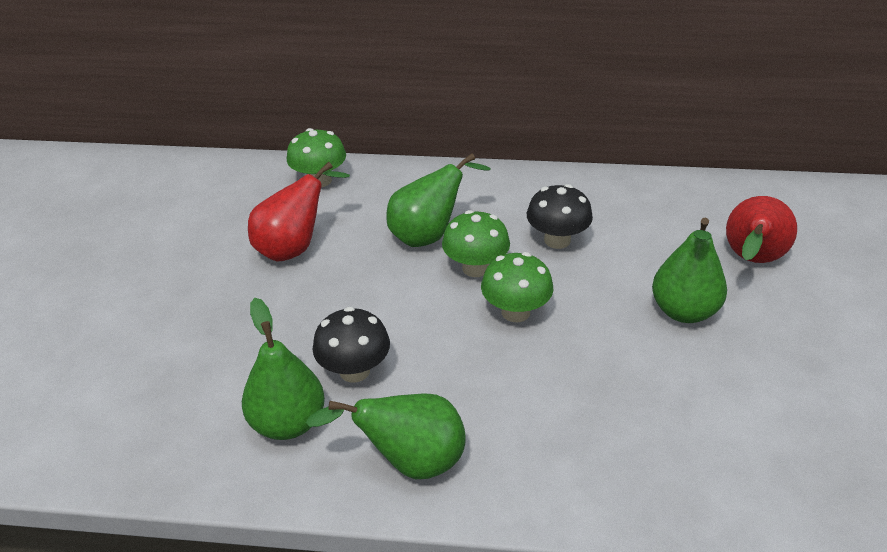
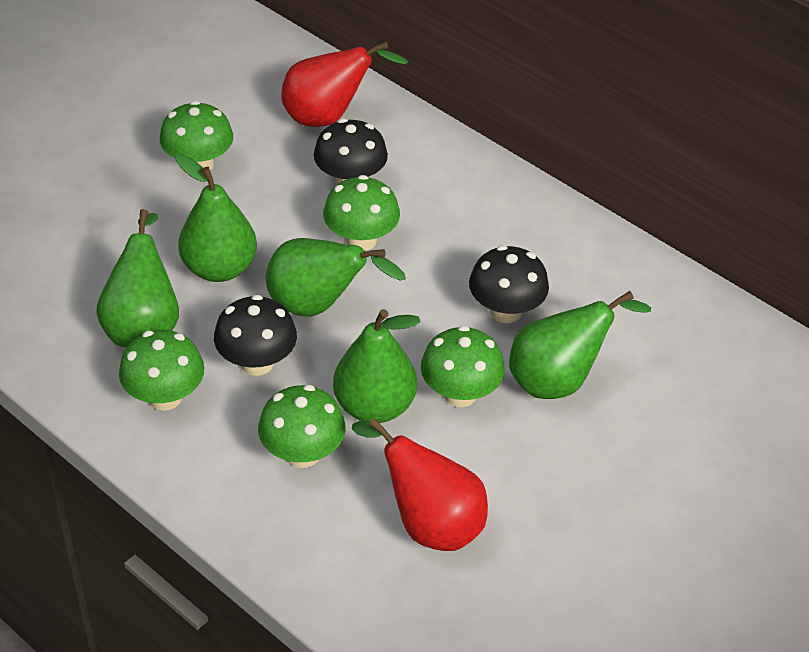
black mushroom: [312,307,390,383] [527,184,593,249] = 2 -> [214,295,297,376] [314,119,388,185] [469,245,549,323] = 3
green mushroom: [287,128,346,187] [442,210,510,277] [481,252,553,322] = 3 -> [119,330,205,411] [160,101,233,171] [258,385,345,468] [323,175,400,251] [421,326,505,407] = 5
green pear: [242,298,325,440] [306,393,466,479] [387,153,491,247] [652,218,727,323] = 4 -> [96,209,179,347] [176,154,257,282] [266,238,406,317] [333,309,421,423] [509,291,651,399] = 5

